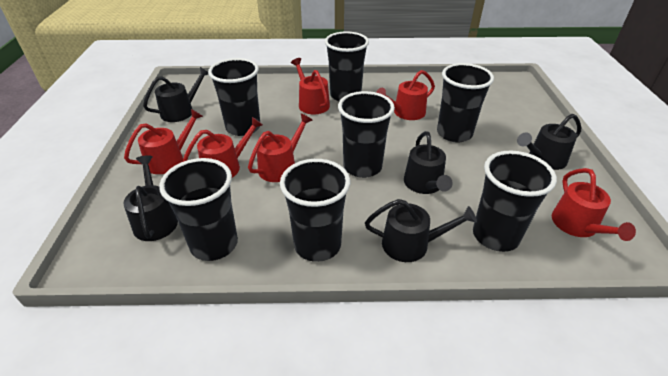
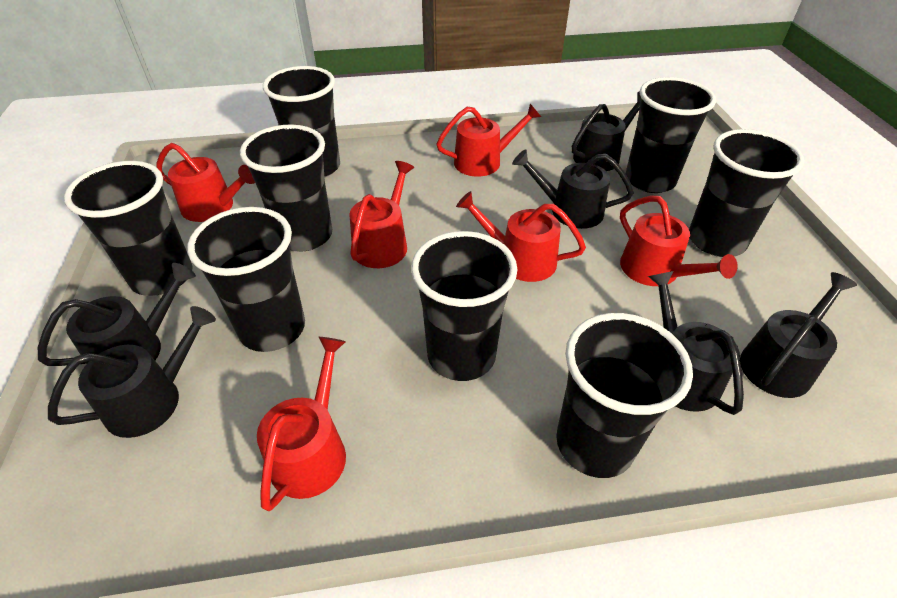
black cup: [159,158,238,261] [208,58,260,136] [280,159,350,262] [325,31,369,101] [338,91,395,178] [437,63,494,142] [473,151,557,252] = 7 -> [64,161,193,296] [187,207,305,352] [240,125,332,252] [263,66,340,178] [411,231,517,381] [556,313,693,478] [626,77,716,193] [689,129,804,257] = 8
black watering can: [124,155,178,241] [143,67,208,122] [365,199,477,262] [404,131,453,194] [517,114,581,170] = 5 -> [38,263,196,366] [48,306,216,438] [512,149,634,229] [572,91,641,171] [648,271,744,415] [740,272,857,398] = 6

